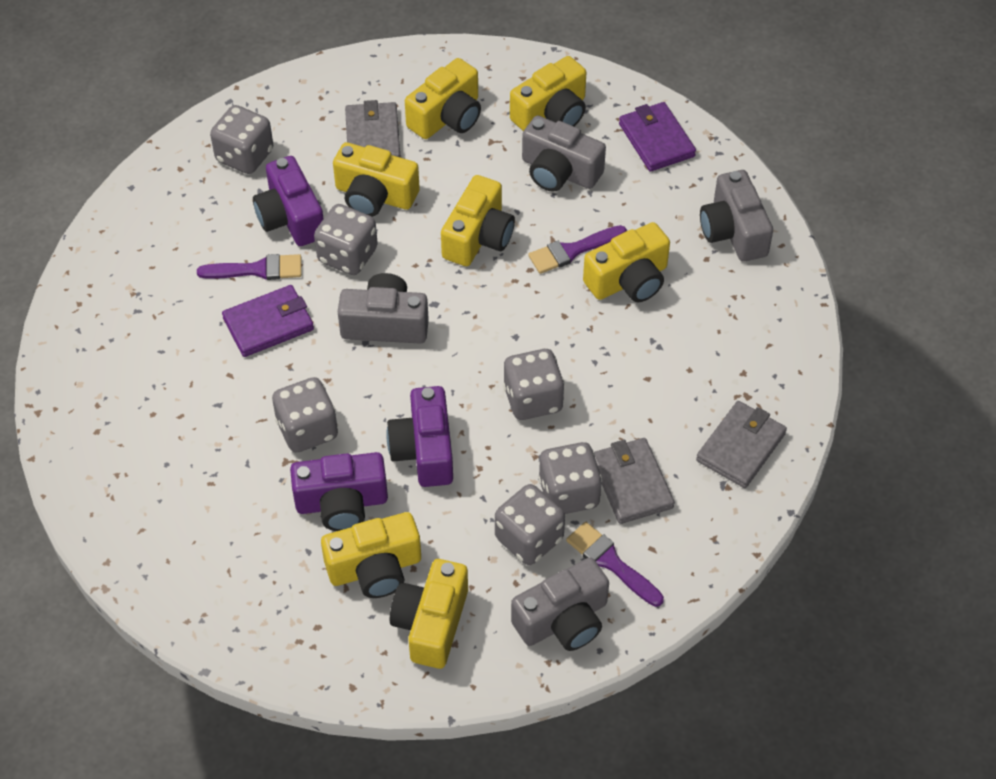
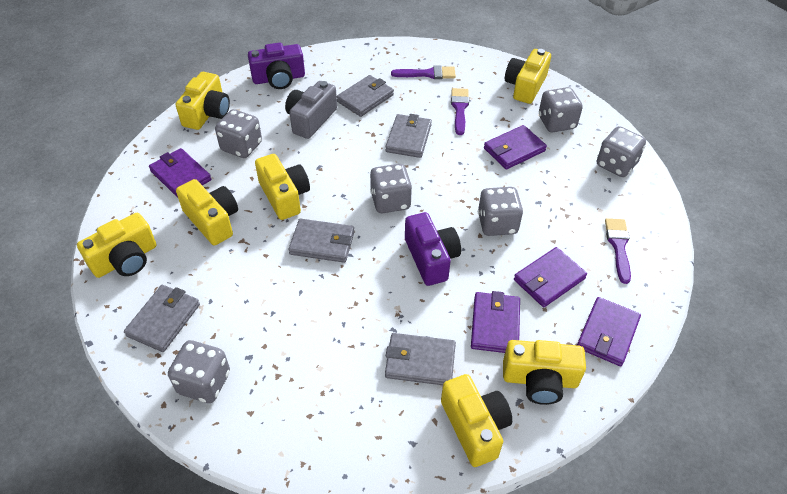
grey camera: [338,273,429,344] [511,558,609,651] [522,115,606,192] [700,170,773,262] = 4 -> [285,81,337,139] = 1
grey wallet: [345,100,401,158] [594,438,675,524] [696,401,787,488] = 3 -> [124,285,200,352] [289,219,355,263] [337,75,394,117] [385,333,456,385] [386,114,432,158] = 5
purple camera: [253,156,323,246] [290,452,388,531] [386,386,453,487] = 3 -> [248,42,305,89] [405,212,461,286] = 2
purple wallet: [222,285,314,357] [619,102,696,172] = 2 -> [149,148,211,198] [471,291,520,353] [484,125,547,169] [514,247,587,307] [577,297,641,366] = 5

